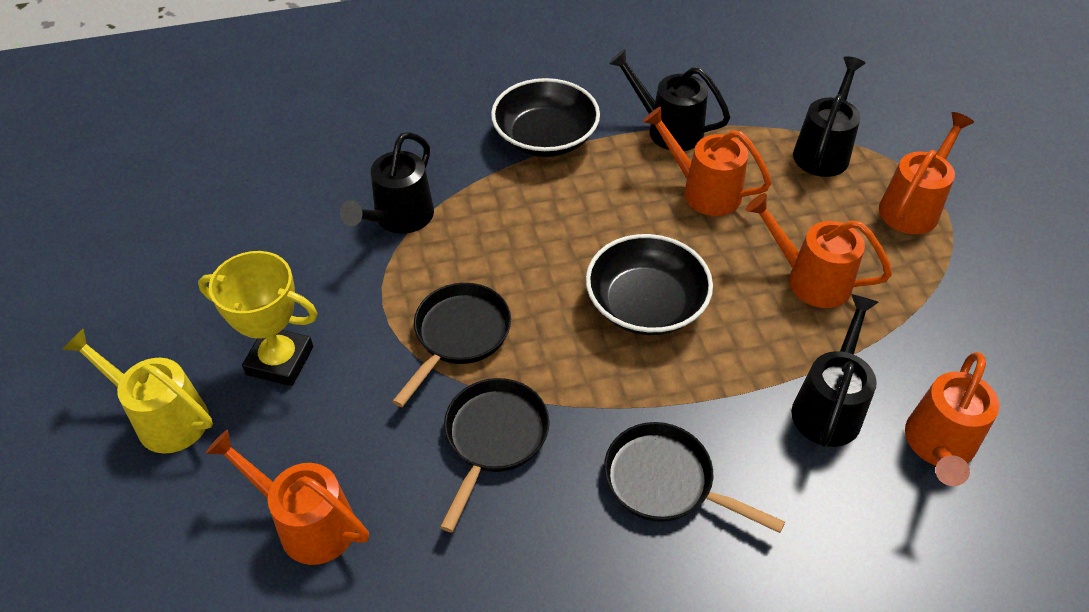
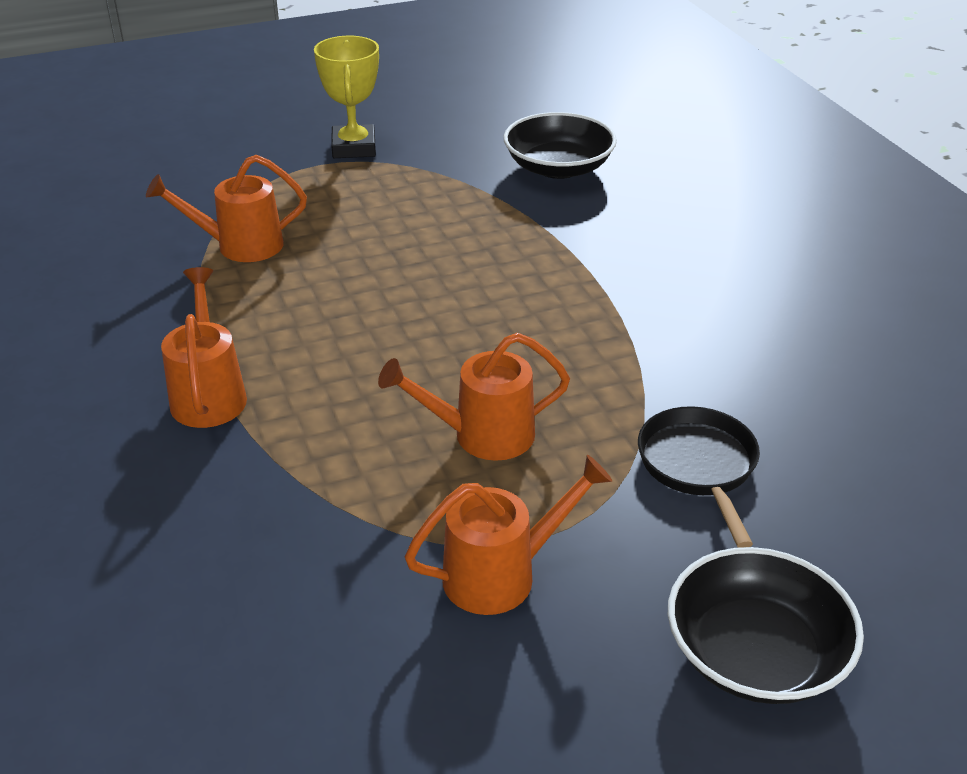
black pan: [392,283,511,407] [440,378,550,532] [604,422,785,533] = 3 -> [638,406,760,548] = 1
black watering can: [340,132,434,234] [608,49,730,151] [791,294,879,447] [793,56,865,177] = 4 -> none = 0
orange watering can: [205,430,369,565] [643,107,771,216] [746,193,892,308] [879,112,974,234] [905,352,999,486] = 5 -> [146,155,307,262] [161,267,247,428] [378,333,570,461] [405,455,612,615] = 4
yellow watering can: [62,328,213,454] = 1 -> none = 0

